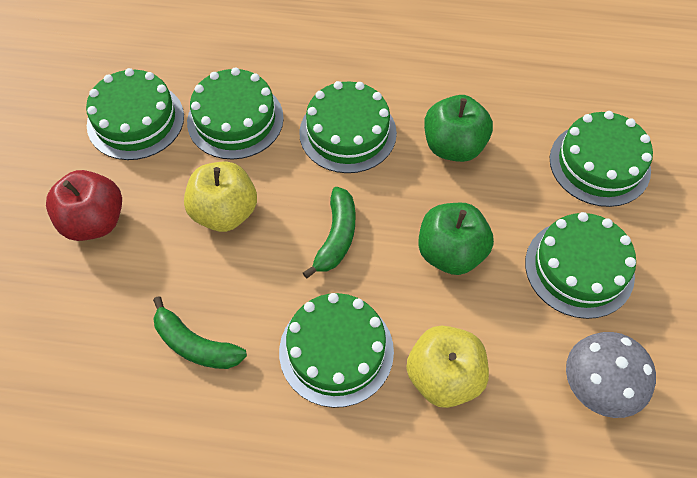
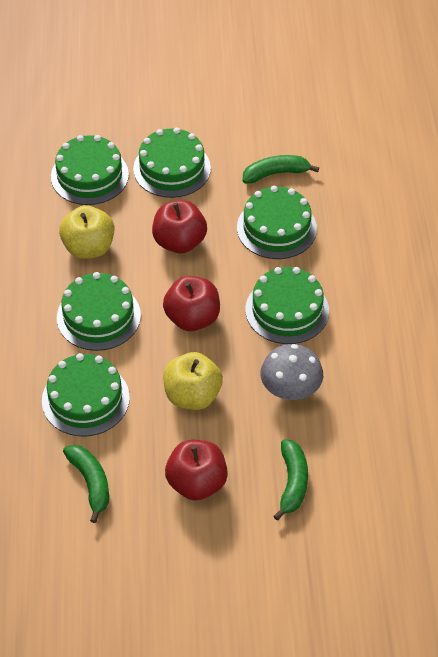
green apple: [418,203,494,275] [424,95,493,162] = 2 -> none = 0
green banana: [153,296,247,369] [303,187,355,278] = 2 -> [63,445,109,523] [243,155,319,184] [273,439,308,520] = 3
red apple: [46,170,122,241] = 1 -> [152,200,207,253] [163,276,220,331] [165,440,228,501] = 3

